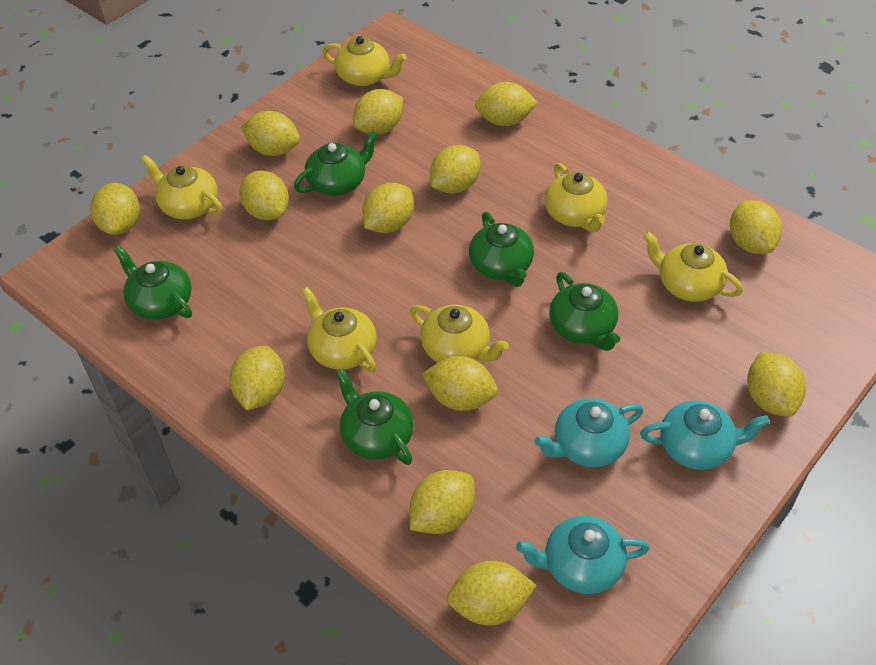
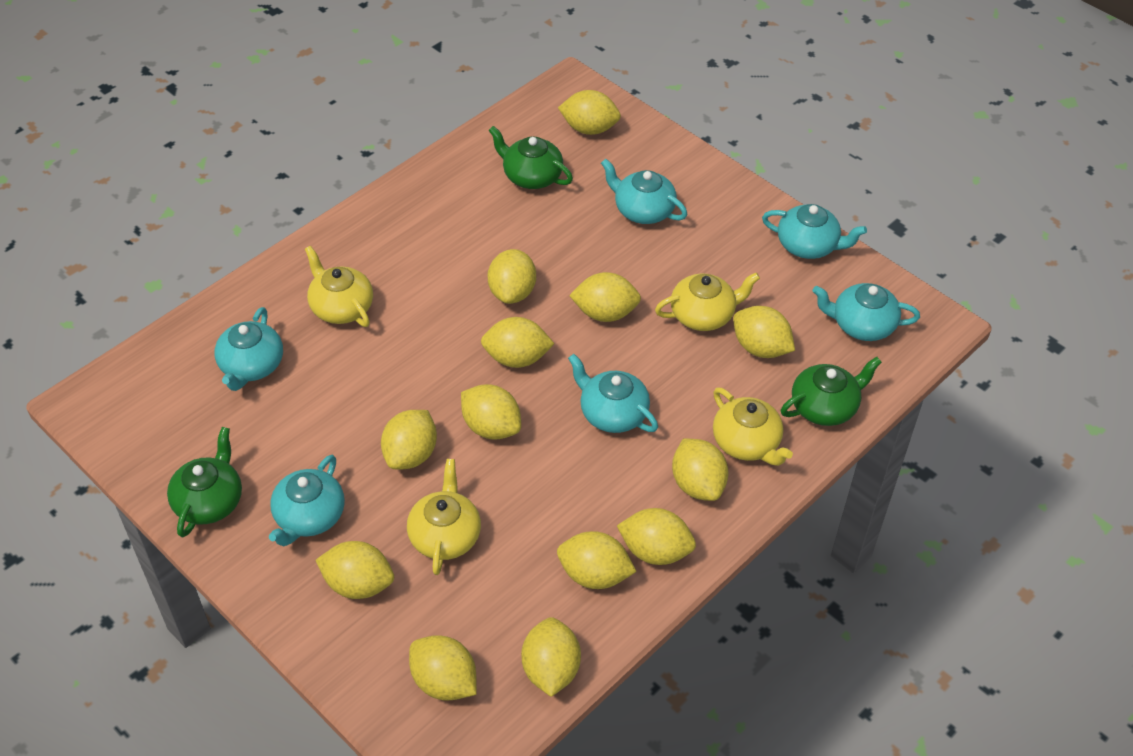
green teapot: [114,246,192,320] [294,130,378,196] [336,368,414,465] [469,212,534,287] [549,272,620,351] = 5 -> [167,427,242,538] [488,126,573,189] [781,357,882,426] = 3
turquoise teapot: [516,516,650,594] [535,398,643,467] [640,401,770,470] = 3 -> [215,307,283,391] [269,455,345,546] [568,354,658,433] [601,159,687,224] [762,204,867,259] [812,283,920,341] = 6
yellow teapot: [141,155,223,219] [302,287,377,372] [323,36,406,86] [410,305,509,362] [545,163,608,232] [643,231,743,302] = 6 -> [305,246,373,327] [407,459,481,575] [655,273,760,331] [713,387,793,466] = 4

